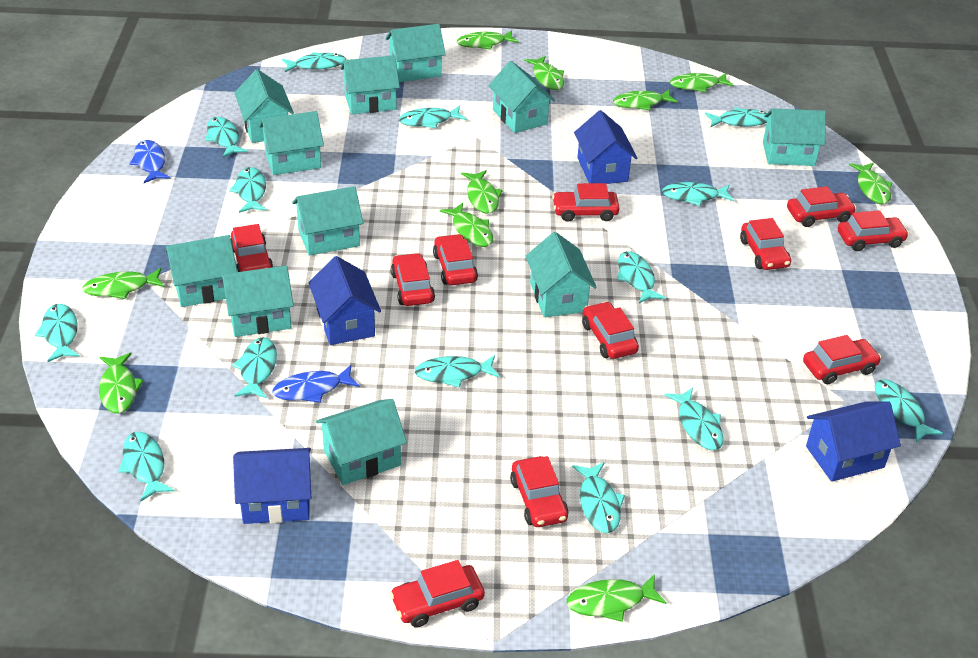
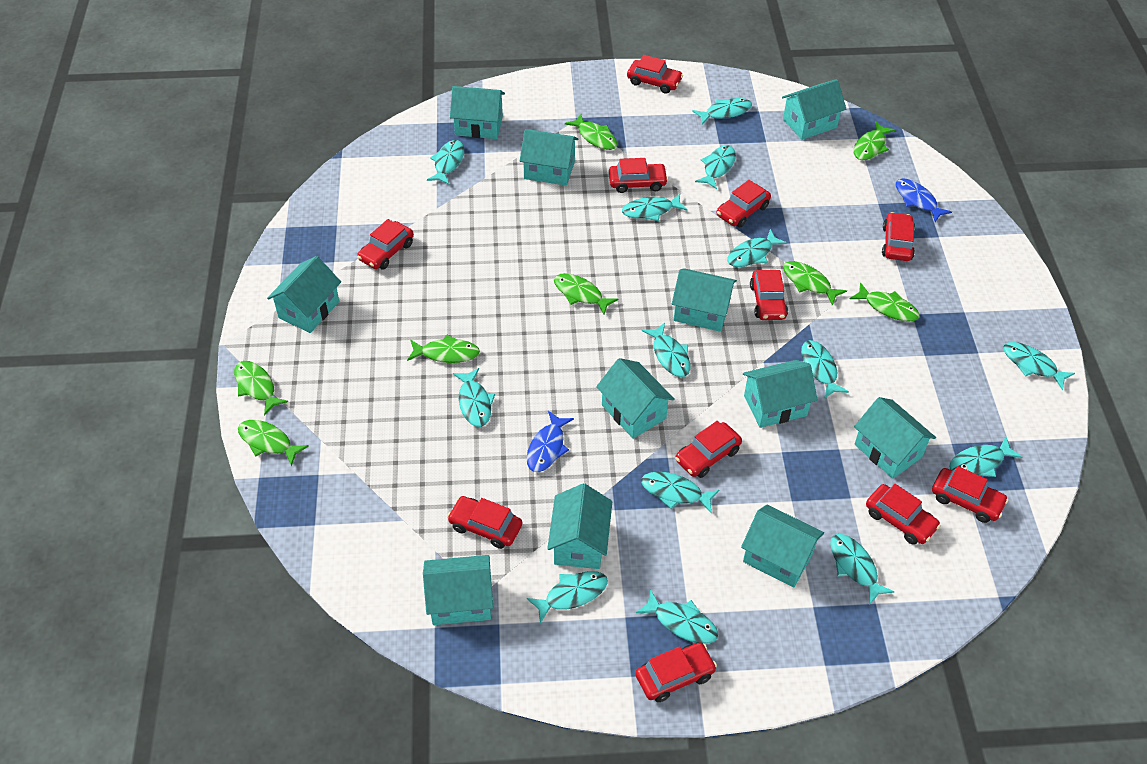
blue house: [233,448,311,524] [308,256,381,345] [574,110,637,184] [806,402,901,482] = 4 -> none = 0
green fish: [82,268,165,299] [99,352,144,413] [440,203,493,247] [457,30,519,50] [461,170,503,214] [524,56,564,90] [567,574,666,622] [613,89,678,110] [670,73,734,92] [849,163,892,204] = 10 -> [234,361,288,416] [238,420,309,466] [407,334,480,363] [554,273,619,315] [565,114,617,150] [783,261,847,306] [850,282,920,322] [854,121,896,160] = 8

